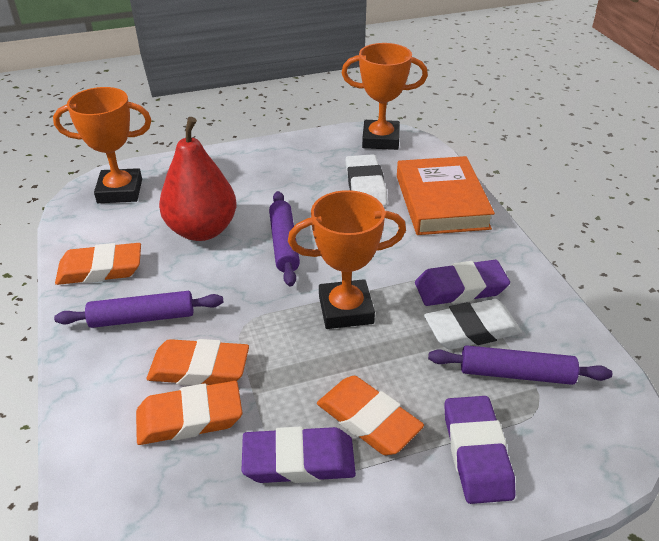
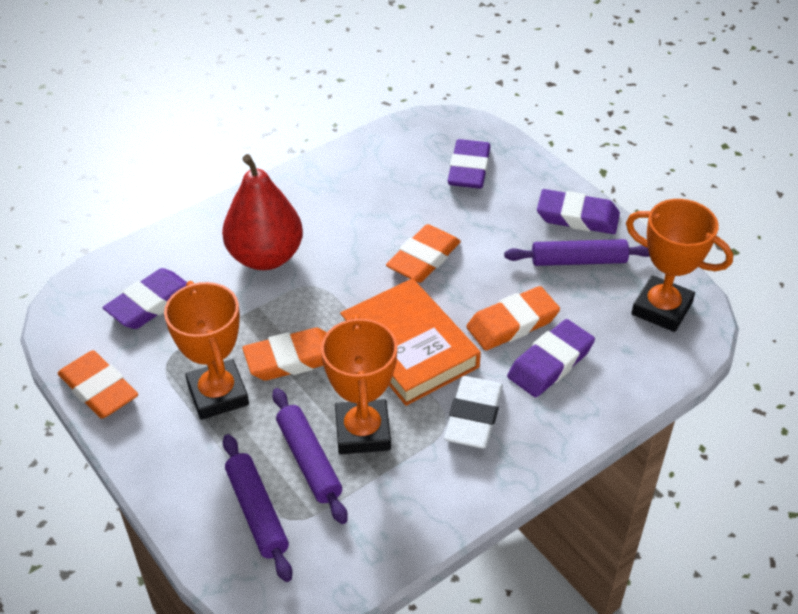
purple eraser: [242,427,356,483] [415,260,510,306] [444,396,515,504] = 3 -> [103,268,187,329] [448,139,490,189] [507,319,595,397] [537,189,620,234] = 4
white eraser: [345,154,388,206] [424,299,522,350] = 2 -> [444,376,503,448] = 1

